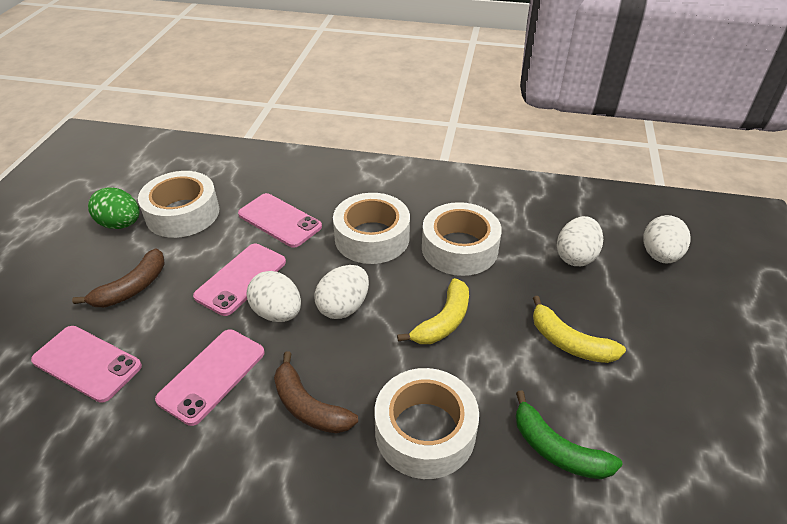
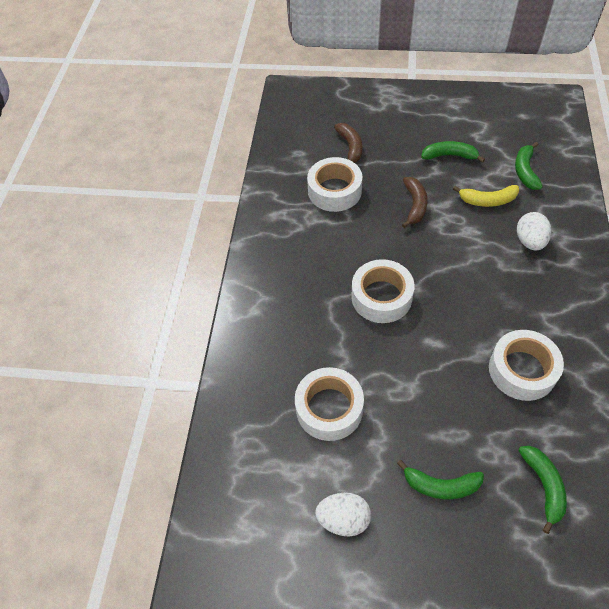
green banana: [516,390,623,479] = 1 -> [397,460,484,499] [421,141,485,163] [515,142,543,190] [518,446,567,534] = 4
green egg: [88,187,140,229] = 1 -> none = 0
pink phone: [31,326,142,403] [155,329,265,426] [193,244,286,316] [238,193,322,248] = 4 -> none = 0
white egg: [247,271,301,322] [314,265,369,319] [557,216,603,266] [644,215,690,263] = 4 -> [315,493,371,536] [517,212,551,250] = 2
yellow banana: [397,278,469,344] [533,296,626,363] = 2 -> [453,185,519,207] = 1

